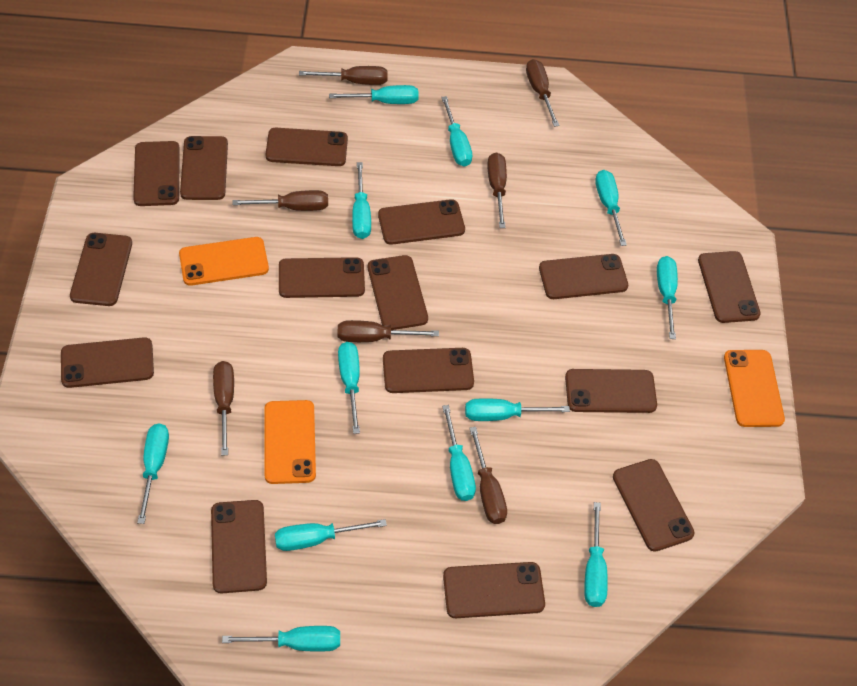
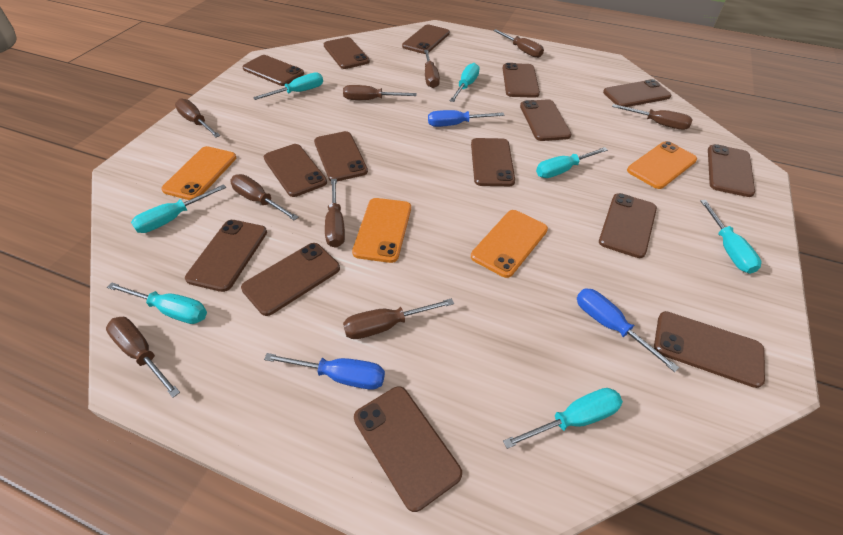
blue screwdriver: none = 0 -> [264,353,385,390] [428,110,504,127] [577,288,679,372] = 3
brown screwdriver: [213,361,234,456] [232,190,328,211] [299,66,388,85] [338,320,439,342] [469,427,507,524] [487,152,507,228] [526,59,559,127] = 7 -> [106,317,180,398] [175,98,220,138] [230,174,299,221] [325,179,345,248] [343,85,417,100] [343,298,454,339] [424,50,440,88] [493,29,544,58] [612,104,693,130] = 9
orange phone: [179,237,269,286] [264,400,316,484] [724,350,785,427] = 3 -> [161,146,236,200] [352,198,411,263] [471,210,548,278] [627,141,697,189] = 4
turquoise screwdriver: [137,423,169,524] [222,626,340,652] [275,519,387,551] [329,85,419,104] [338,342,360,434] [352,162,371,239] [441,96,473,166] [442,405,476,501] [465,398,570,421] [584,502,608,607] [595,170,627,246] [657,256,678,339] = 12 -> [107,282,207,324] [131,184,226,233] [253,72,323,100] [450,63,480,102] [503,388,623,449] [536,147,608,178] [700,200,762,274] = 7

